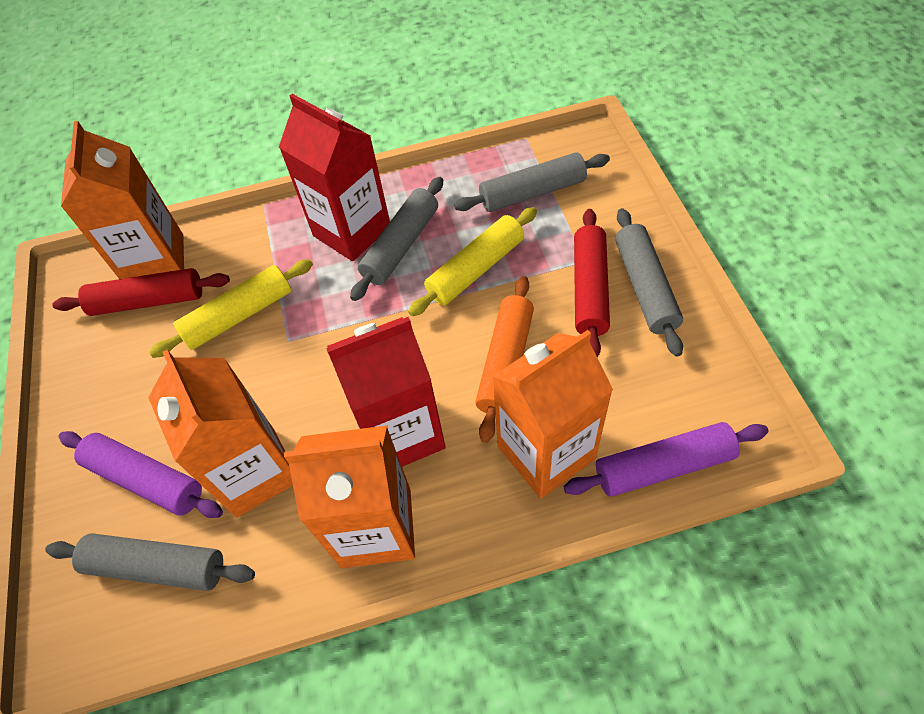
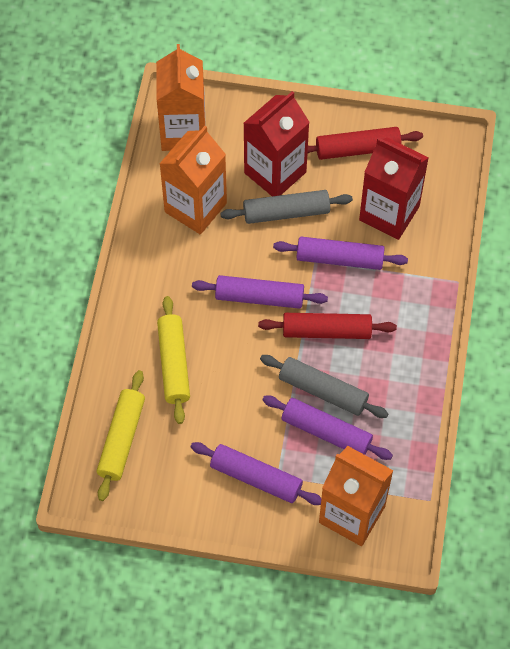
grey rolling pin: [45,533,255,591] [350,177,443,301] [454,152,610,212] [615,208,683,357] = 4 -> [220,190,353,224] [260,355,389,418] = 2
orange carton: [61,121,184,279] [148,350,293,517] [284,426,415,568] [492,330,613,498] = 4 -> [156,44,205,151] [159,126,227,234] [319,446,394,546] = 3
orange rolling pin: [475,276,534,443] = 1 -> none = 0
purple rolling pin: [58,431,223,518] [564,422,769,497] = 2 -> [191,442,321,505] [192,275,328,309] [262,396,393,460] [273,237,408,270] = 4

